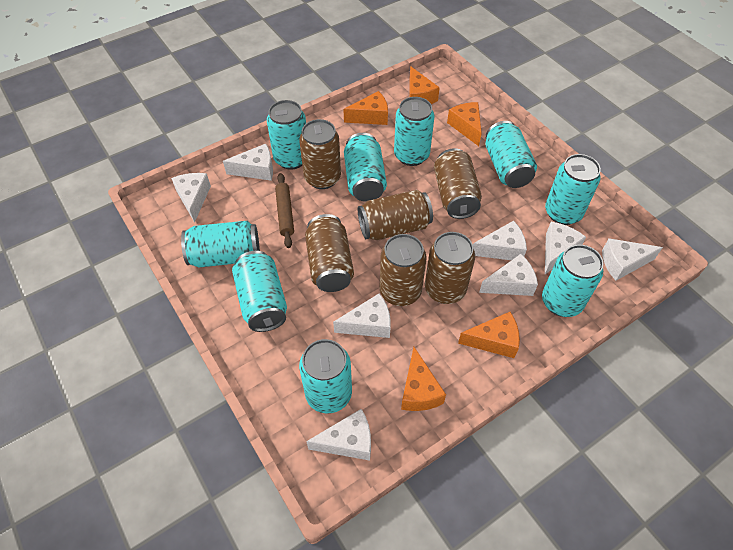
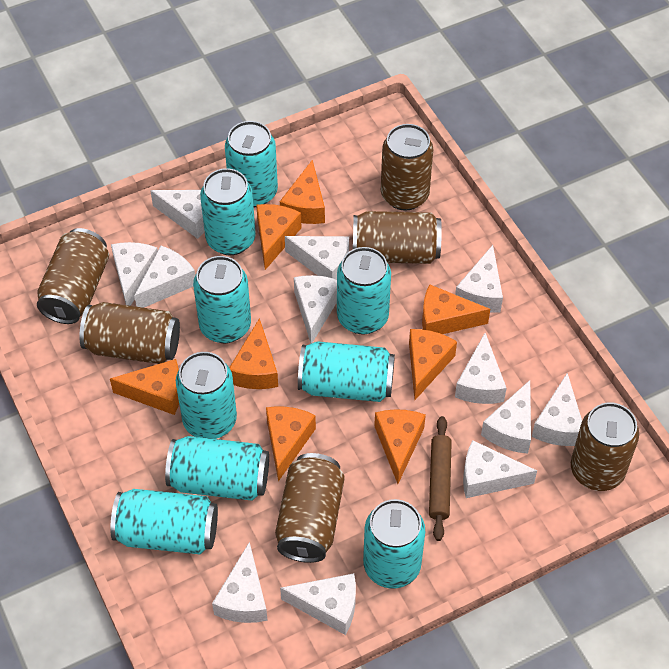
orange cheese: [343,91,388,125] [401,347,446,411] [409,66,440,104] [447,102,482,146] [458,312,520,358] = 5 -> [110,359,179,415] [229,318,278,389] [256,204,302,270] [266,406,316,481] [280,160,325,224] [374,409,426,484] [409,329,457,400] [422,285,490,334] = 8
white cheese: [171,173,211,223] [223,144,273,181] [306,409,371,461] [333,293,391,338] [473,221,527,260] [479,254,538,296] [545,222,586,274] [602,238,663,281] = 8 -> [111,242,158,306] [134,246,195,308] [150,190,205,239] [212,542,268,623] [280,573,356,635] [285,236,349,280] [294,275,337,344] [455,245,503,313] [455,333,507,404] [463,440,537,498] [481,380,531,454] [532,373,582,446] = 12

